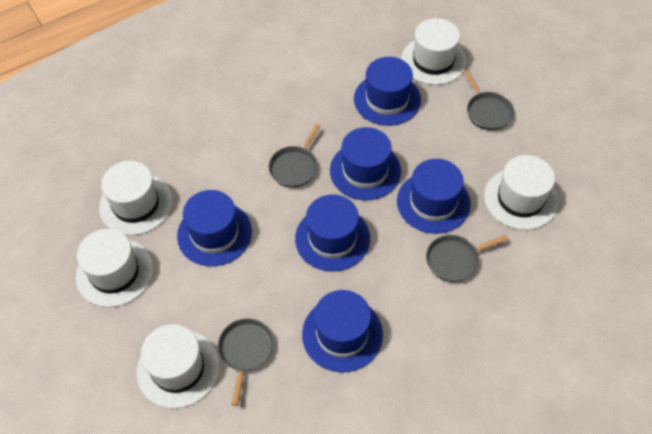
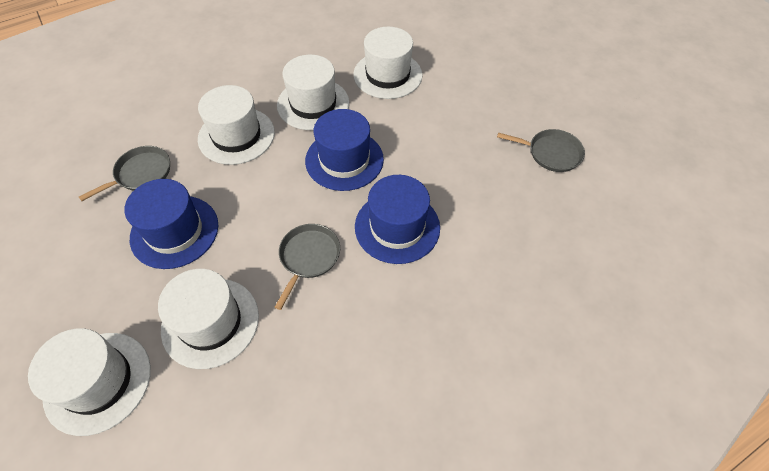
blue hat: [177,190,252,266] [295,195,370,271] [302,290,383,372] [330,127,401,200] [354,57,421,126] [397,159,471,234] = 6 -> [125,179,219,269] [305,109,384,191] [355,175,440,264] = 3
grey pan: [218,318,274,406] [269,123,321,188] [426,235,508,282] [464,70,514,130] = 4 -> [79,146,170,201] [275,224,340,310] [497,129,585,172] = 3

